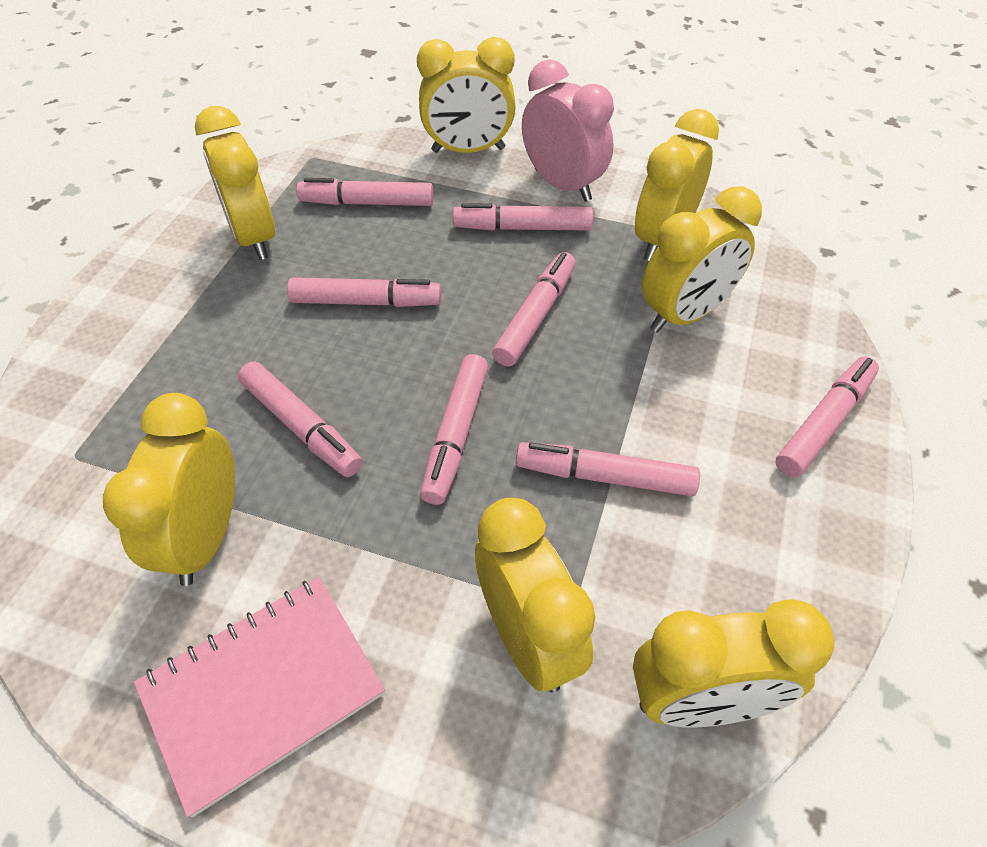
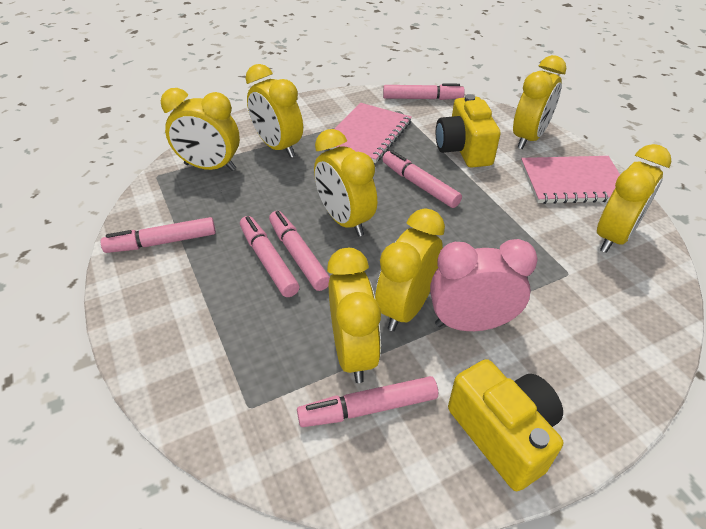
pink marker: [238,361,362,477] [287,277,441,307] [296,178,434,206] [420,354,488,505] [453,203,593,231] [492,252,576,367] [516,442,700,496] [775,356,879,478] = 8 -> [100,217,216,253] [240,216,299,297] [269,211,330,291] [297,376,438,427] [382,150,462,208] [383,83,465,100] = 6
pink notebook: [134,577,385,817] = 1 -> [329,103,412,163] [521,156,620,204] = 2
yellow camera: none = 0 -> [436,94,500,168] [448,359,563,491] = 2

